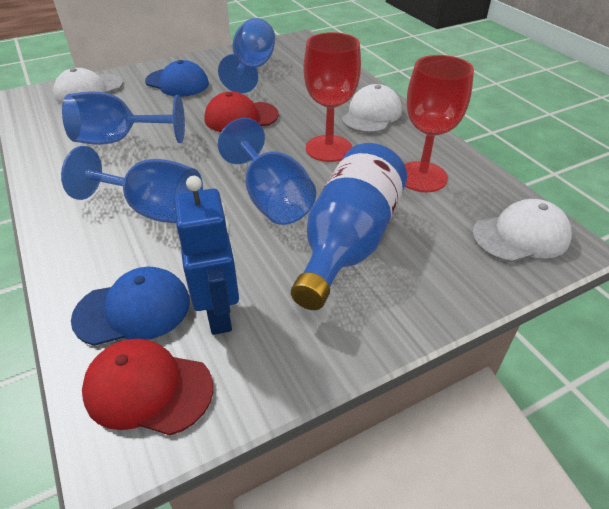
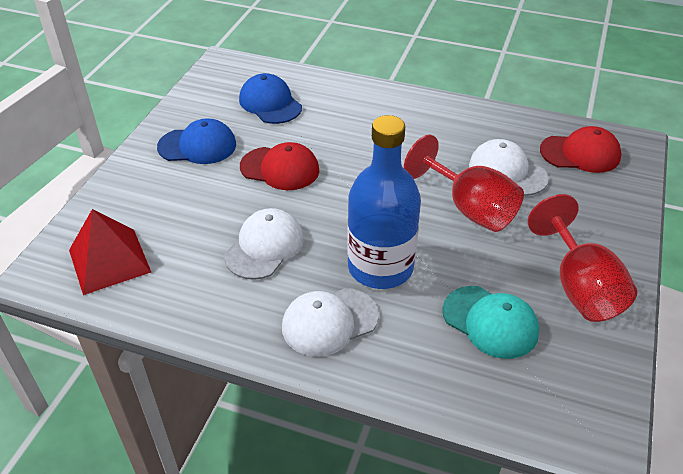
blue goblet: [61,146,203,223] [62,92,185,145] [218,18,275,94] [218,118,316,225] = 4 -> none = 0
blue robot: [174,176,239,335] = 1 -> none = 0
red pyramid: none = 0 -> [69,209,151,295] = 1
turquoise cap: none = 0 -> [442,286,539,359] = 1

